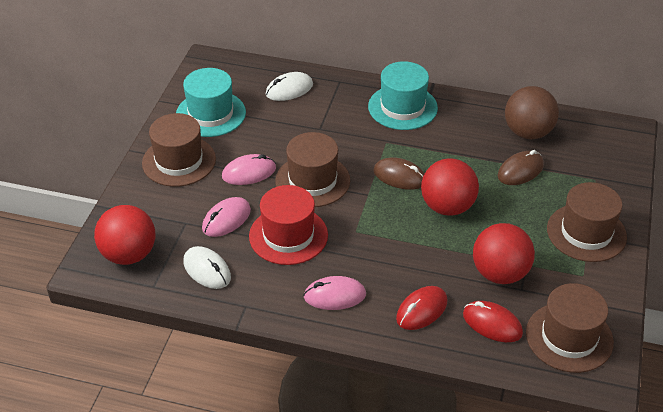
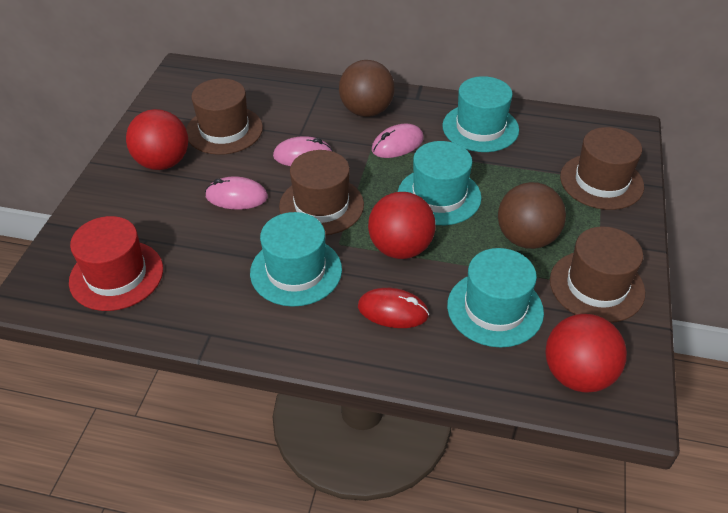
brown ball: [505,86,559,139] = 1 -> [339,60,395,117] [498,182,566,249] = 2
brown mouse: [373,157,424,190] [497,150,544,185] = 2 -> none = 0
red mouse: [396,286,447,330] [463,301,523,342] = 2 -> [358,288,429,328] = 1
turquoise hat: [176,68,246,137] [368,61,438,130] = 2 -> [250,212,342,307] [398,141,481,225] [442,76,519,152] [447,248,544,347] = 4
white mouse: [183,246,231,289] [266,72,313,101] = 2 -> none = 0

